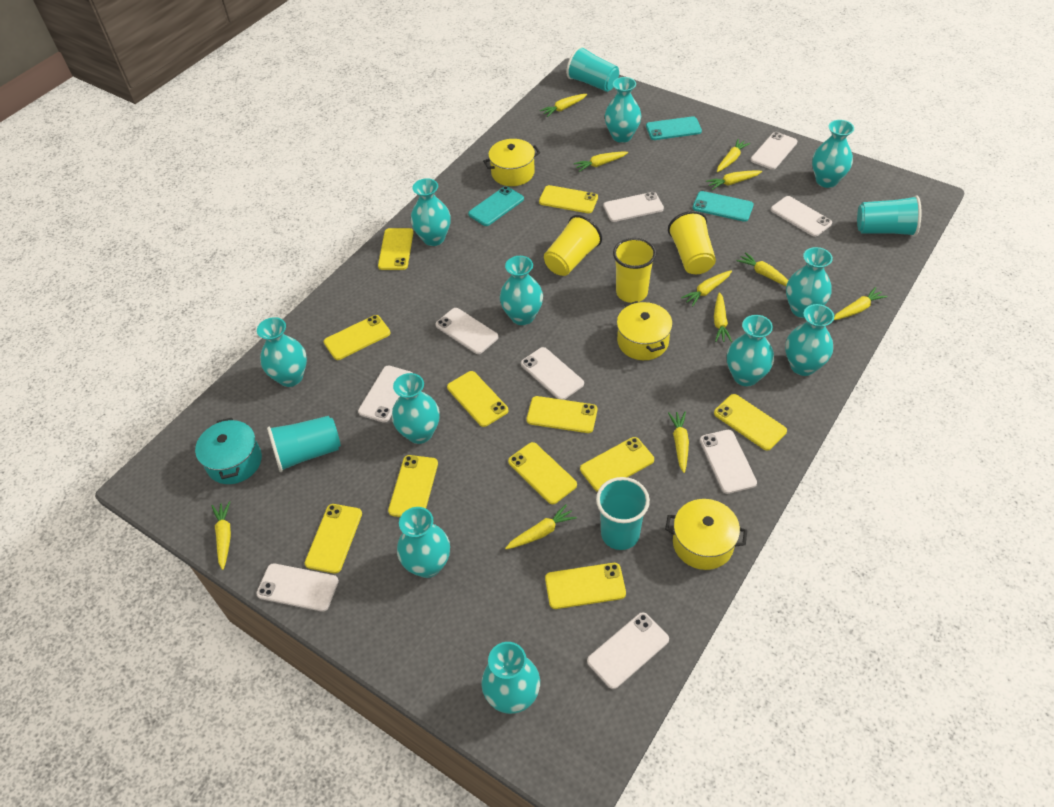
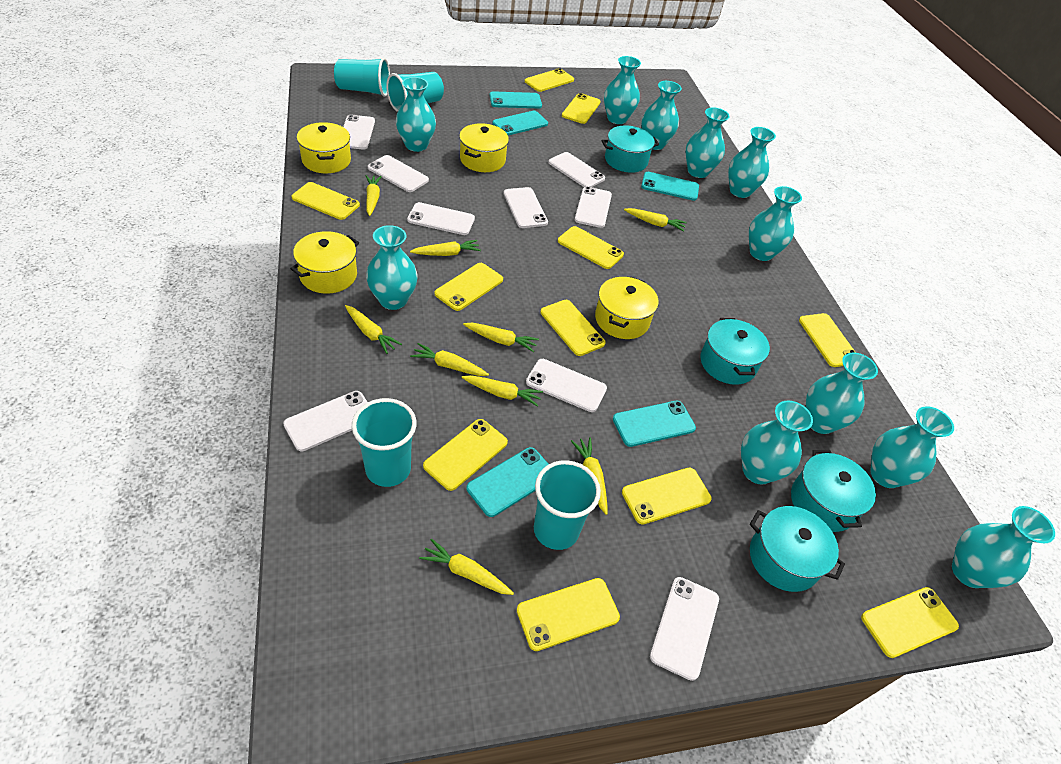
turquoise phone: [468,186,524,226] [646,116,702,140] [693,191,754,222] = 3 -> [467,447,548,517] [489,91,542,108] [492,111,548,135] [613,401,696,447] [641,172,699,201] = 5
turquoise pot: [195,418,262,484] = 1 -> [602,125,659,173] [700,318,770,385] [750,506,845,592] [791,450,876,532] = 4
yellow carrot: [212,501,231,570] [505,504,577,549] [540,94,587,117] [574,152,628,172] [668,412,689,473] [681,270,732,307] [706,170,762,190] [714,292,732,342] [717,139,750,172] [736,252,788,286] [834,287,888,320] = 11 -> [345,305,402,354] [366,175,382,216] [410,240,481,256] [410,343,489,376] [419,539,514,595] [462,375,543,407] [463,323,539,352] [571,437,608,515] [624,208,687,232] = 9
yellow cup: [544,215,602,276] [613,238,656,303] [668,211,716,274] = 3 -> none = 0
yellow pot: [483,139,540,186] [617,301,673,360] [665,499,747,570] = 3 -> [290,231,359,294] [297,122,351,173] [459,123,509,172] [595,277,658,339] = 4

